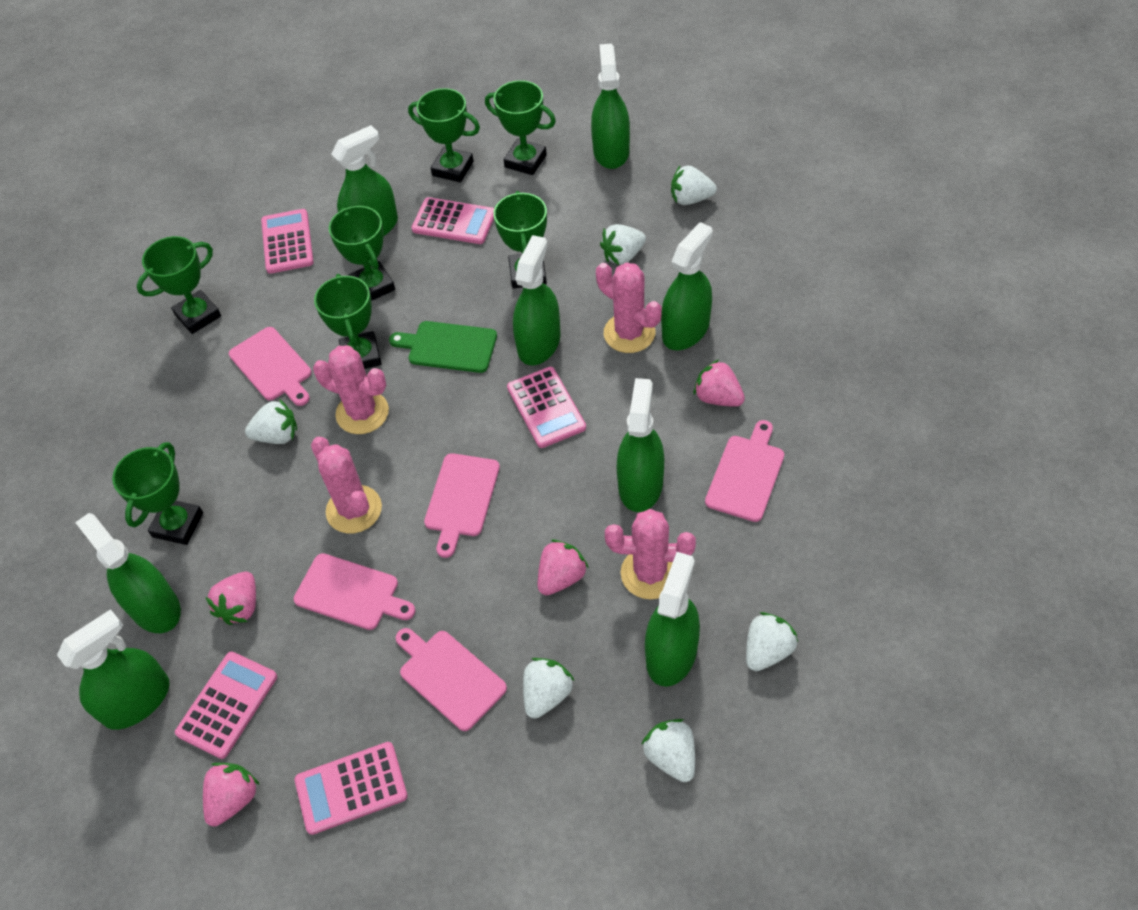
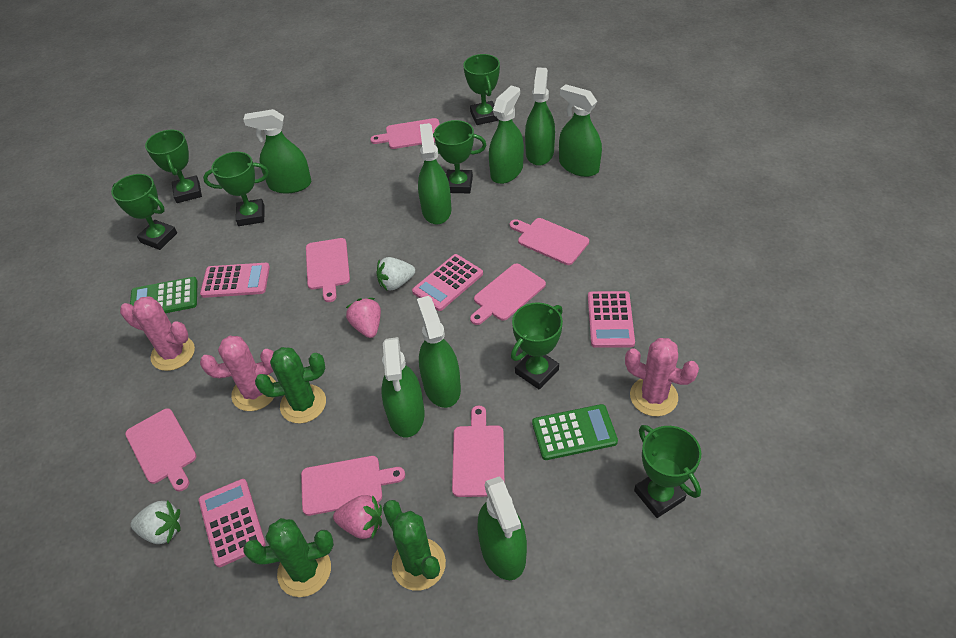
green cactus: none = 0 -> [243,518,334,597] [255,347,326,424] [383,500,446,590] = 3
green calculator: none = 0 -> [130,277,198,313] [532,404,618,460] = 2
green cutting board: [389,321,497,373] = 1 -> none = 0
pink cactus: [311,437,382,533] [313,345,389,434] [596,262,662,353] [605,509,696,599] = 4 -> [120,296,195,371] [200,336,276,411] [625,338,699,416] = 3
pink calculator: [175,652,277,759] [261,209,314,274] [295,742,408,835] [411,197,494,244] [507,367,586,448] = 5 -> [198,479,266,567] [200,263,270,298] [412,254,483,311] [588,291,635,348] = 4
pink cutting board: [229,327,312,406] [293,553,415,630] [396,628,507,731] [424,453,500,558] [705,420,784,522] = 5 -> [125,408,196,491] [301,456,405,516] [306,238,350,302] [370,118,440,149] [452,405,505,497] [470,263,546,325] [510,218,589,265] = 7
pink strawberry: [203,763,260,826] [205,572,256,625] [538,540,589,595] [694,360,745,407] = 4 -> [333,495,382,539] [346,298,381,338] = 2
white strawberry: [245,399,297,444] [523,658,575,719] [600,224,646,265] [641,719,695,782] [671,166,717,205] [746,612,798,671] = 6 -> [131,500,180,544] [376,257,415,290] = 2

